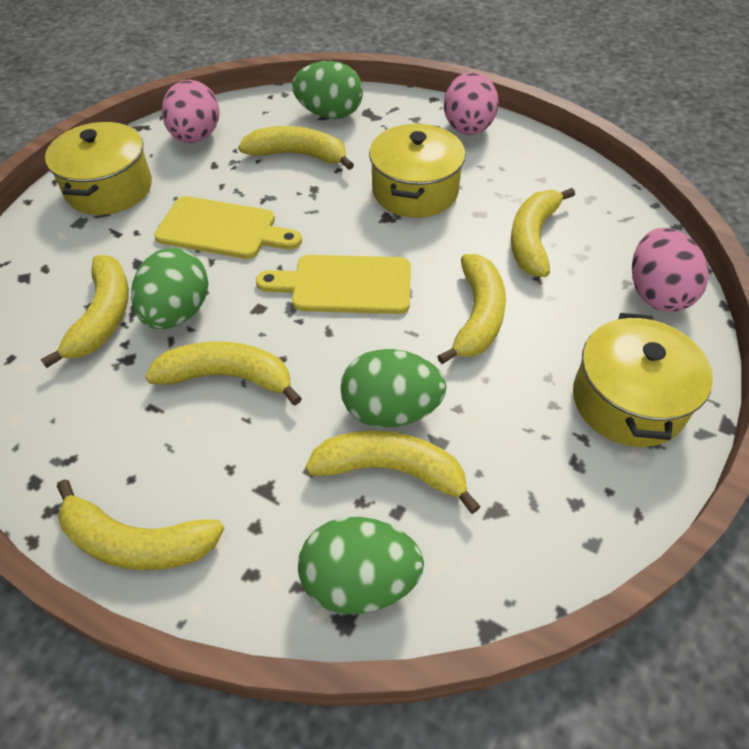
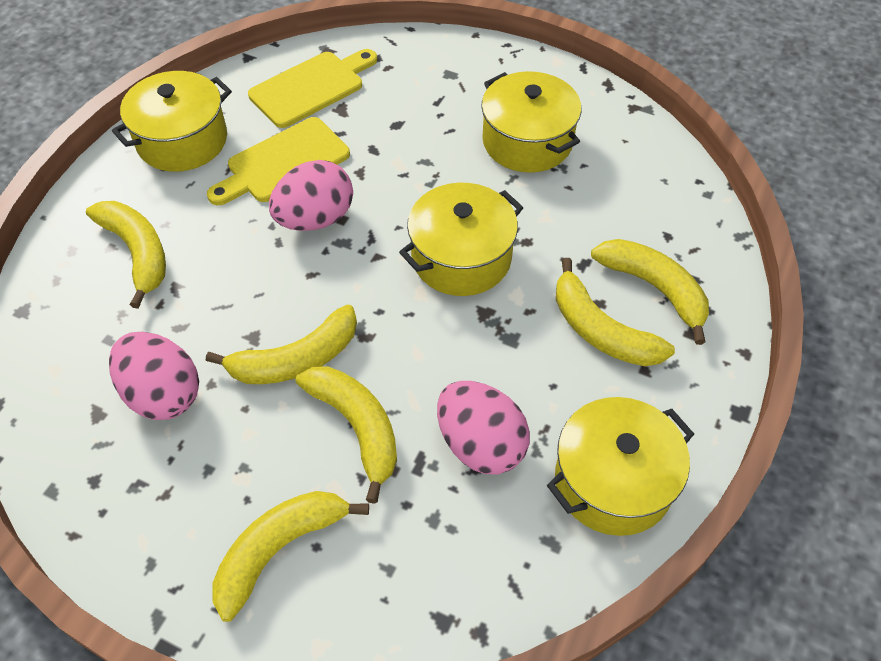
green egg: [131,248,209,329] [292,61,363,119] [298,517,424,614] [341,349,446,427] = 4 -> none = 0
yellow banana: [41,255,129,368] [57,479,224,570] [145,341,302,405] [238,126,354,170] [305,430,481,514] [437,254,506,364] [511,188,575,277] = 7 -> [86,201,166,309] [206,305,357,384] [212,491,369,622] [295,366,397,504] [556,258,675,366] [591,239,709,345] = 6
yellow pot: [45,122,152,215] [369,123,466,218] [573,313,713,447] = 3 -> [112,71,232,172] [399,183,523,296] [481,71,581,173] [547,397,694,536] = 4

